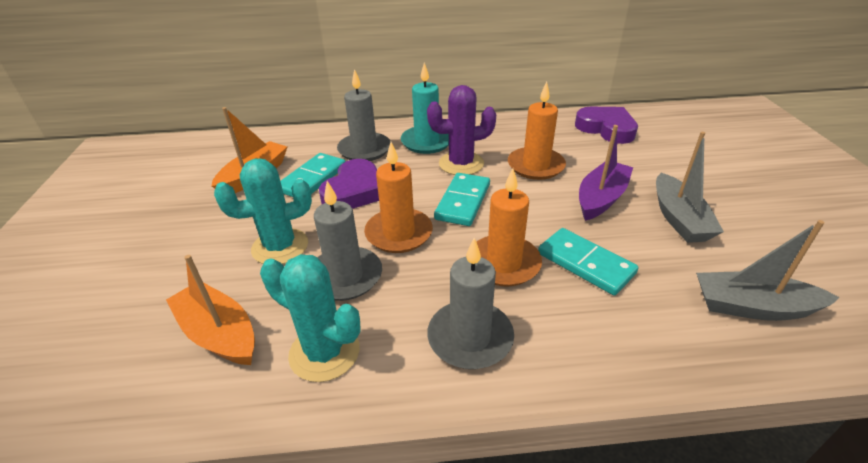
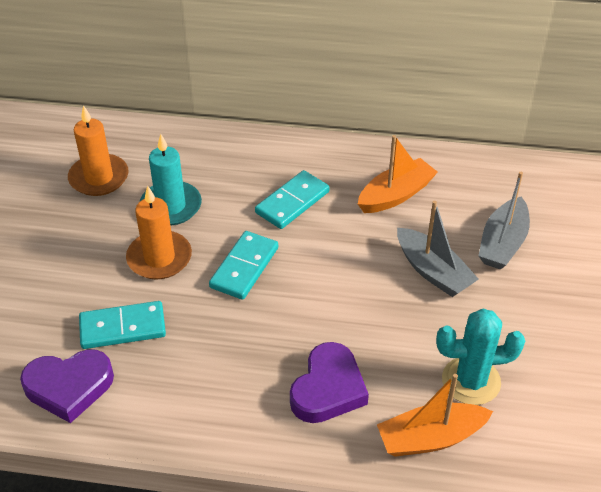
grey candle: [314,181,382,301] [337,69,391,161] [427,238,514,369] = 3 -> none = 0
orange candle: [364,142,433,253] [477,168,542,287] [508,82,566,180] = 3 -> [68,105,129,196] [126,186,192,280] = 2
purple boat: [579,125,633,221] = 1 -> none = 0
purple cactus: [427,85,496,175] = 1 -> none = 0
turquoise cactus: [214,159,312,264] [260,254,360,382] = 2 -> [436,309,525,405] = 1

